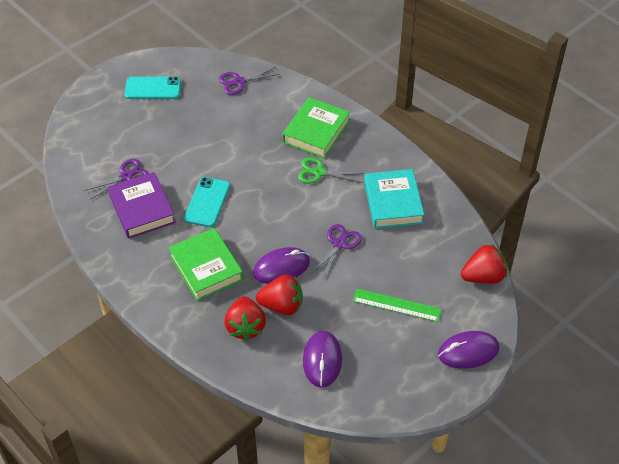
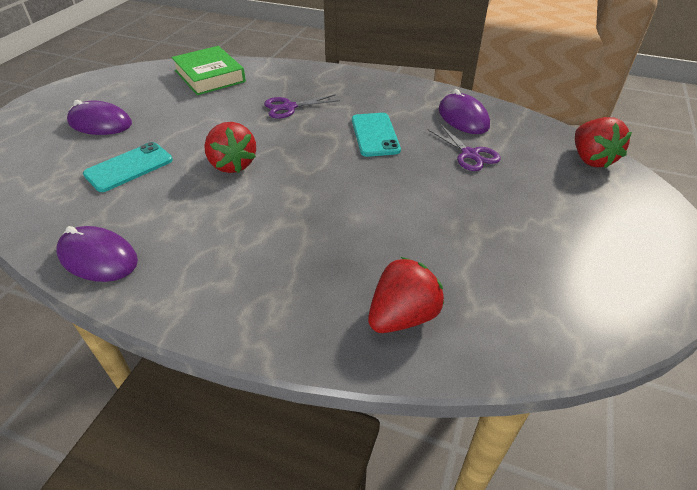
green book: [168,228,243,301] [283,97,350,159] = 2 -> [172,46,246,95] = 1
green ruler: [353,288,441,322] = 1 -> none = 0
green scissors: [298,157,364,183] = 1 -> none = 0
purple book: [108,172,176,239] = 1 -> none = 0
purple scissors: [84,159,149,200] [219,67,280,95] [312,224,362,279] = 3 -> [264,95,340,119] [428,124,501,171] = 2
turquoise book: [364,169,424,229] = 1 -> none = 0

